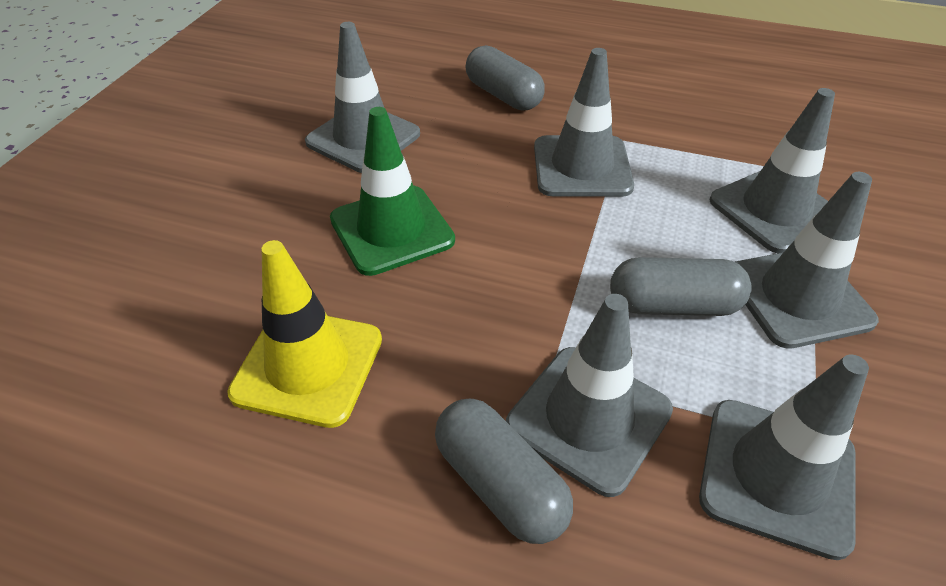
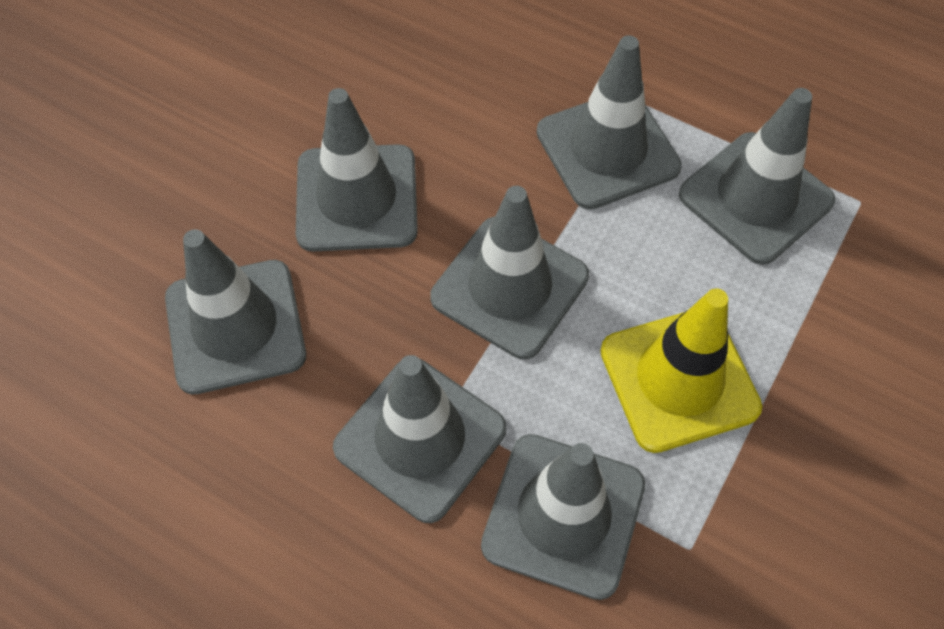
green traffic cone: [330,107,455,276] = 1 -> none = 0
grey capsule: [435,399,573,544] [465,45,545,110] [610,257,752,316] = 3 -> none = 0
grey traffic cone: [305,22,420,173] [506,294,673,497] [534,48,634,197] [699,355,869,560] [709,88,835,253] [735,172,879,349] = 6 -> [165,229,306,395] [296,88,418,252] [333,355,506,523] [430,186,589,359] [481,434,645,600] [536,35,682,210] [679,88,835,265] = 7

